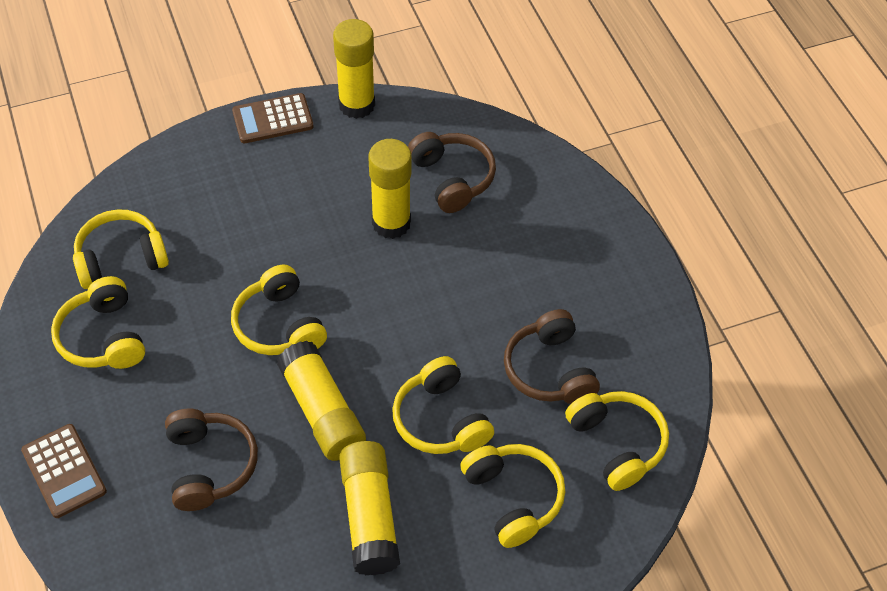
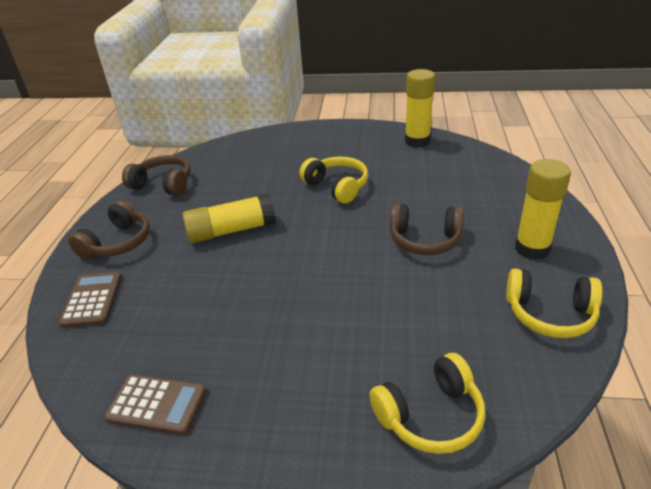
yellow glue stick: [277,341,366,461] [333,19,375,119] [339,441,400,575] [368,139,412,239] = 4 -> [183,193,276,243] [405,69,435,148] [515,159,571,260] = 3
yellow headphones: [51,276,145,369] [73,209,169,289] [231,264,327,355] [392,356,494,454] [460,444,565,548] [565,391,669,491] = 6 -> [300,156,368,204] [370,353,485,454] [506,268,603,338] = 3

